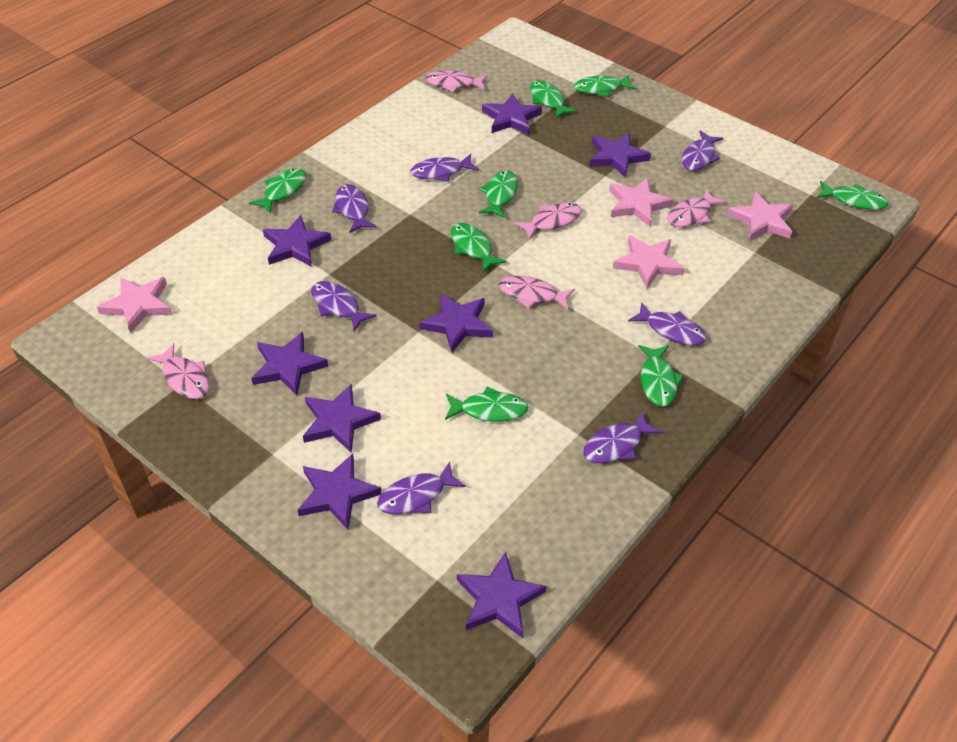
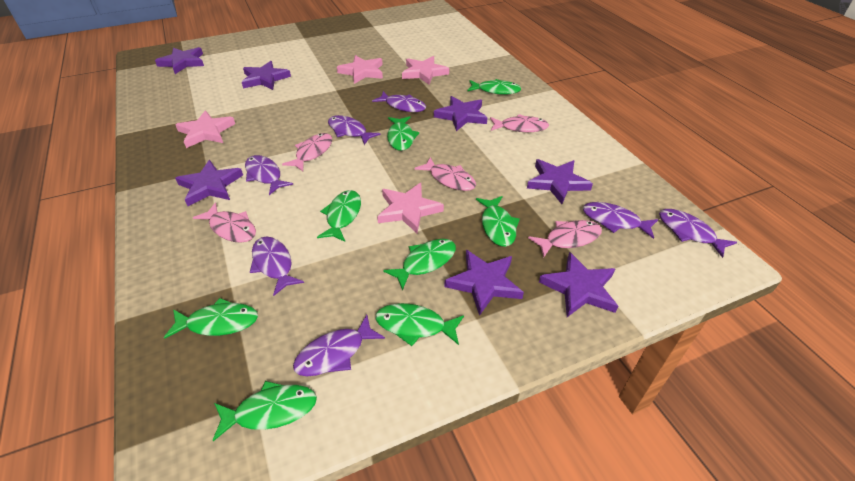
purple star: [251,332,328,395] [263,215,331,267] [298,454,382,530] [303,384,381,453] [419,293,493,352] [457,552,546,638] [482,93,542,135] [589,132,651,178] = 8 -> [155,47,204,74] [175,160,243,206] [242,61,291,90] [434,96,488,131] [444,250,524,316] [527,159,593,204] [539,252,618,317] = 7

